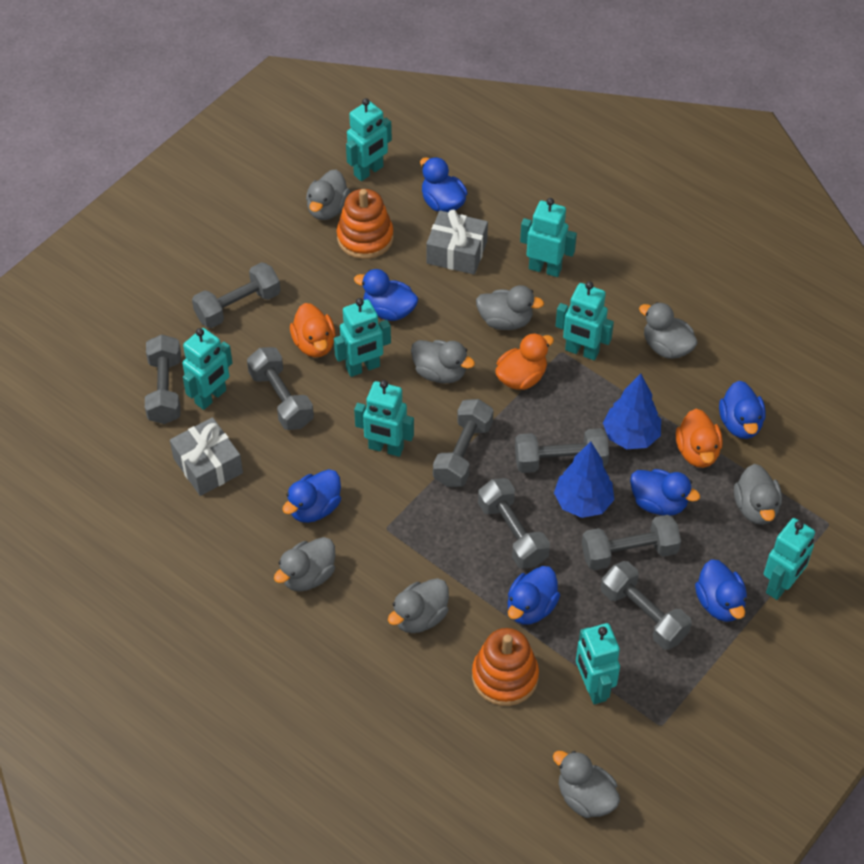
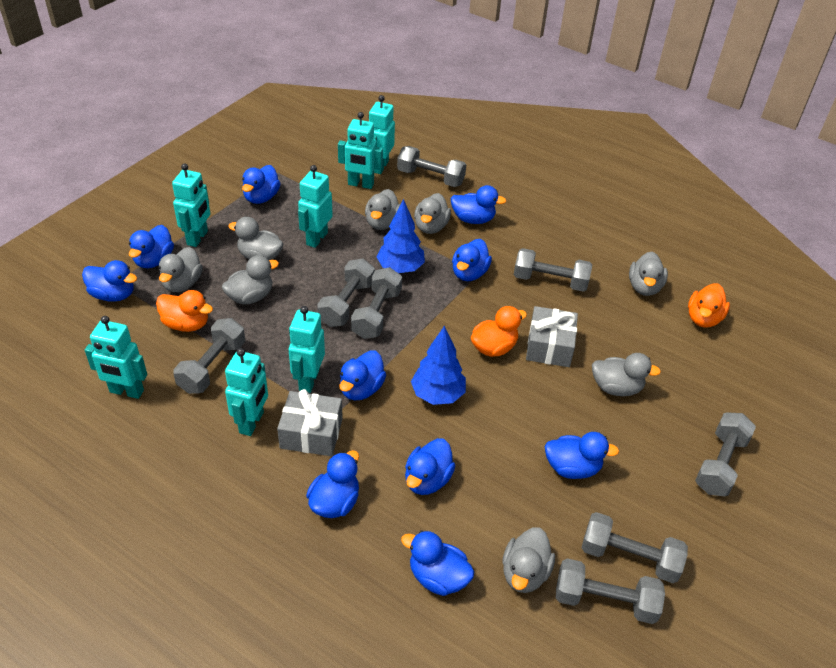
blue duck: [283,469,341,523] [354,269,418,321] [420,157,468,212] [507,566,560,625] [630,469,700,515] [695,559,747,622] [719,381,766,439] = 7 -> [82,260,137,302] [129,225,174,268] [242,165,281,204] [306,450,359,518] [339,350,386,400] [401,531,474,596] [405,438,455,495] [451,185,506,224] [452,239,492,281] [545,432,619,479] = 10
orange stacking toy: [337,189,394,259] [472,628,539,706] = 2 -> none = 0
turquoise robot: [182,328,233,410] [334,298,391,377] [346,98,392,181] [354,380,414,457] [520,198,577,277] [556,281,614,360] [576,623,620,704] [764,518,815,600] = 8 -> [85,316,147,399] [172,163,210,247] [225,348,268,436] [289,306,325,393] [298,165,333,248] [338,112,383,189] [369,95,395,174] = 7

